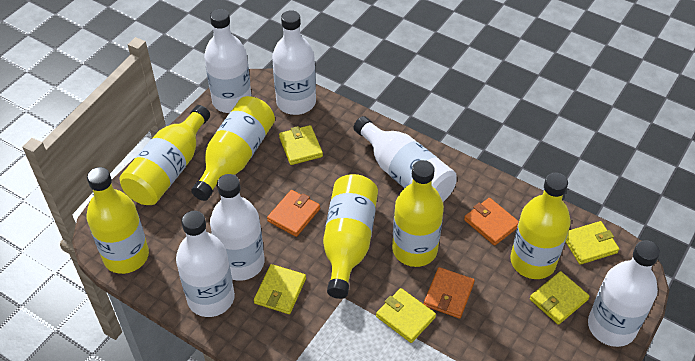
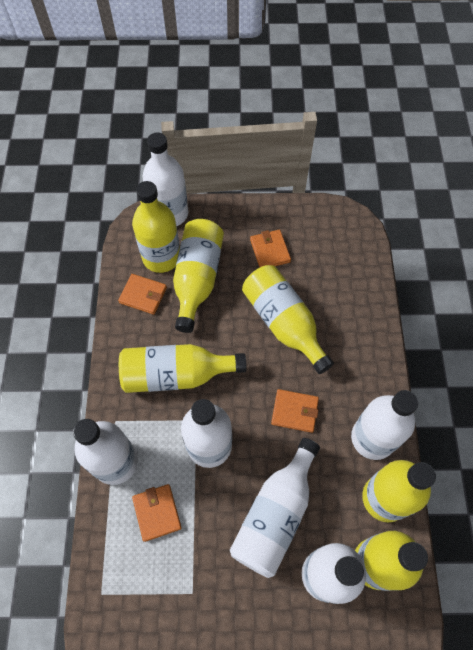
orange wallet: [267,190,320,237] [424,267,475,318] [464,198,519,246] = 3 -> [118,274,167,315] [132,484,182,542] [250,230,291,267] [271,389,319,433] = 4
yellow wallet: [254,264,306,314] [279,125,323,165] [376,288,436,343] [530,271,590,325] [565,221,619,265] = 5 -> none = 0

